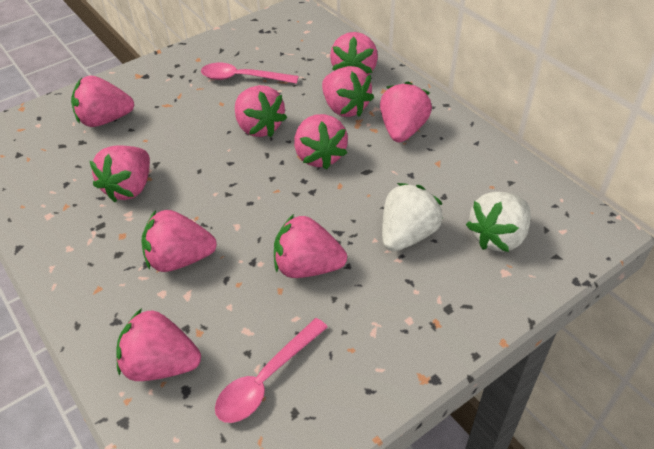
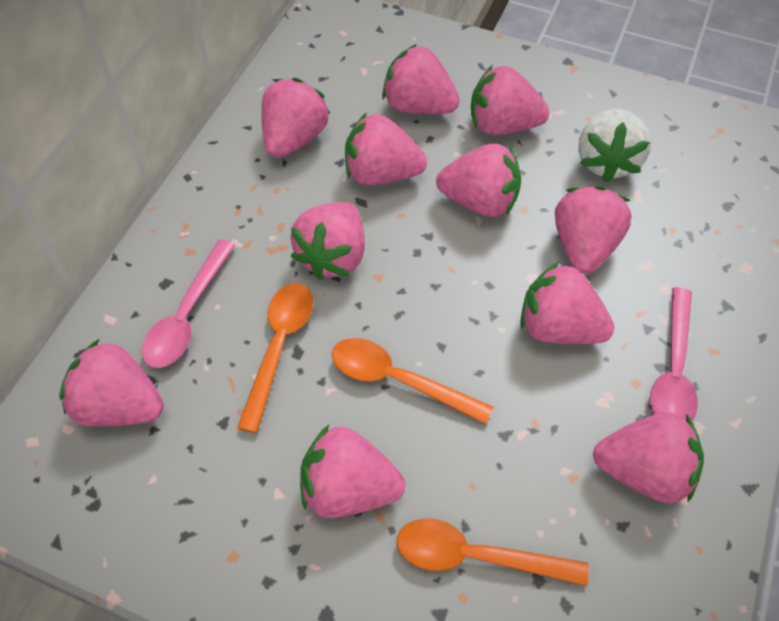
orange spoon: none = 0 -> [237,283,313,433] [332,338,494,424] [397,519,589,586] = 3
pink strawberry: [71,75,134,127] [90,145,150,202] [117,308,201,381] [141,210,217,272] [235,85,287,137] [274,214,347,278] [294,114,348,170] [322,66,374,117] [330,32,378,75] [380,81,432,142] = 10 -> [59,339,164,426] [261,78,330,158] [290,202,365,280] [300,425,405,518] [345,112,427,185] [382,44,460,114] [436,144,521,217] [471,65,550,135] [520,261,614,344] [555,186,632,274] [593,412,704,503] = 11
white strawberry: [382,183,443,251] [466,192,531,252] = 2 -> [578,109,652,182] = 1

